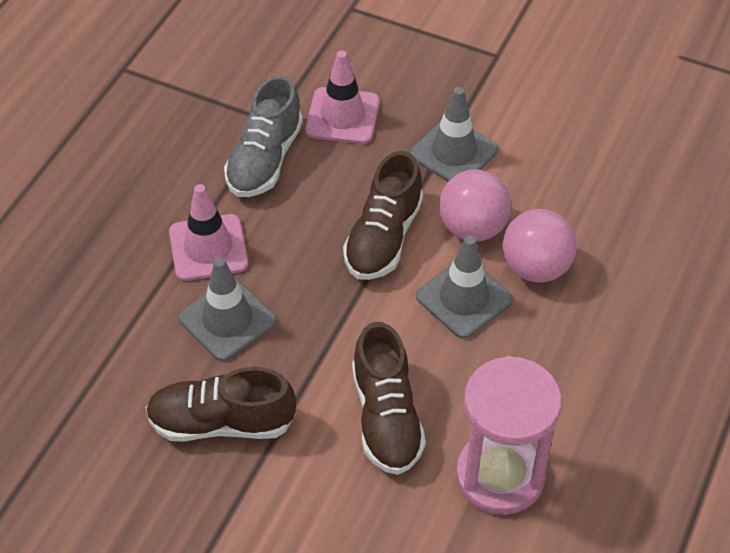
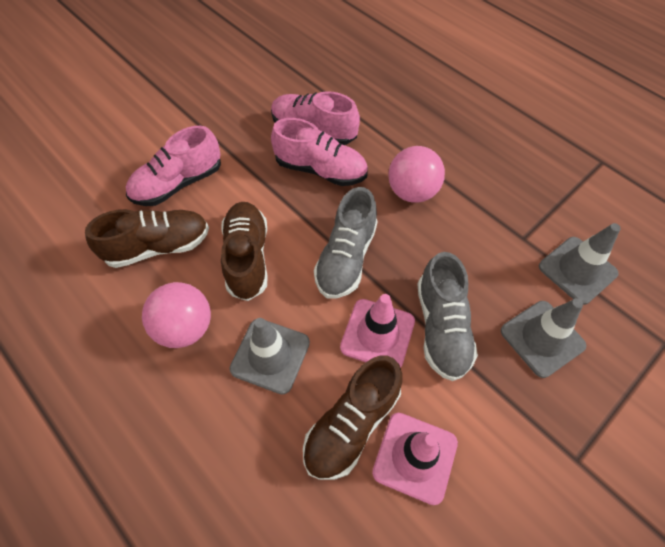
grey shoe: [224,75,303,197] = 1 -> [314,187,378,299] [417,252,478,381] = 2
pink hourglass: [456,356,562,515] = 1 -> none = 0
pink shoe: none = 0 -> [126,126,221,206] [271,91,360,145] [271,118,368,186] = 3

